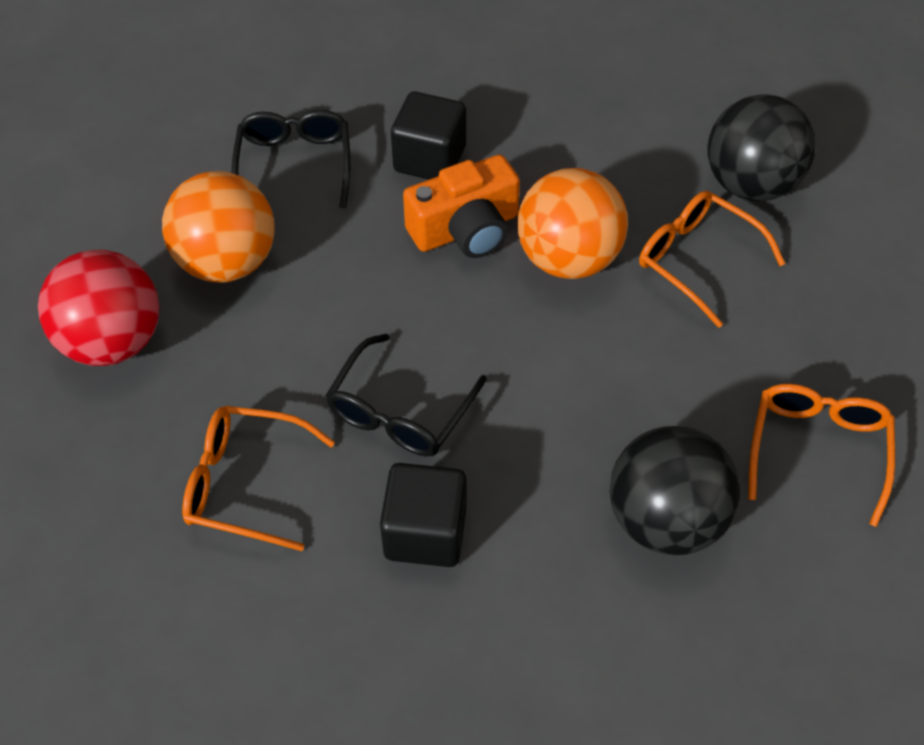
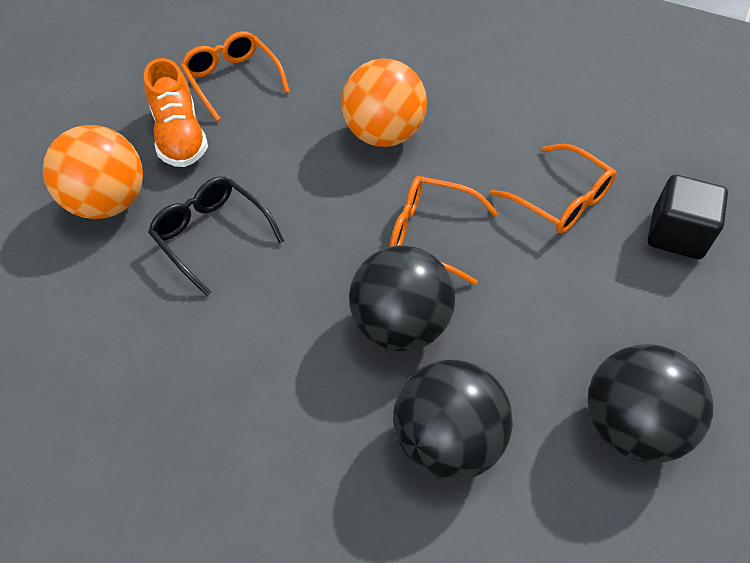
black ball: [609,426,740,556] [707,94,816,201] = 2 -> [349,246,455,352] [393,360,513,481] [587,344,714,463] = 3
black cube: [380,463,467,567] [391,92,466,179] = 2 -> [648,175,728,259] = 1
black glasses: [231,110,351,208] [326,334,487,457] = 2 -> [148,176,284,296] = 1
orange camera: [403,155,520,258] = 1 -> none = 0
orange shoe: none = 0 -> [144,58,208,167] = 1
red ball: [38,250,159,366] = 1 -> none = 0

